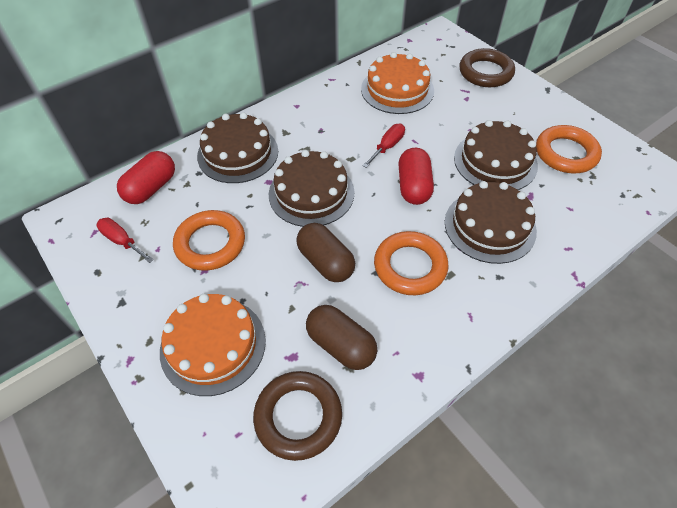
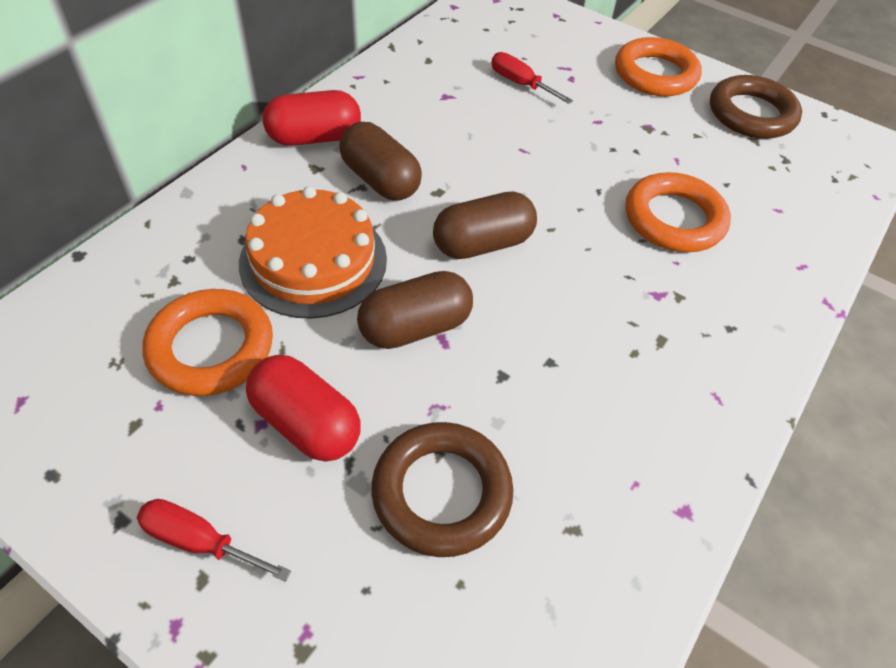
brown cake: [197,112,278,183] [269,150,354,227] [445,181,537,264] [454,120,538,190] = 4 -> none = 0
brown capsule: [296,223,355,282] [306,305,378,370] = 2 -> [339,122,422,201] [357,271,473,349] [433,191,537,259] = 3
orange cake: [160,294,266,396] [361,52,434,114] = 2 -> [239,186,387,319] = 1

